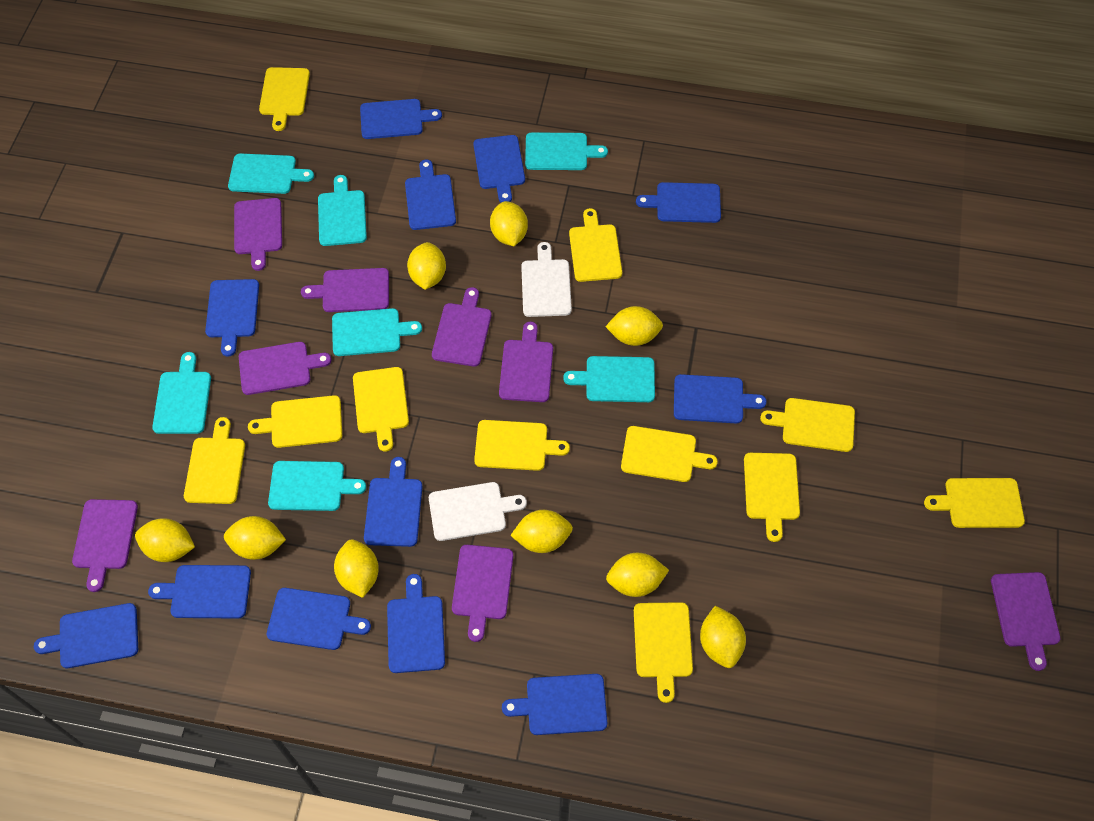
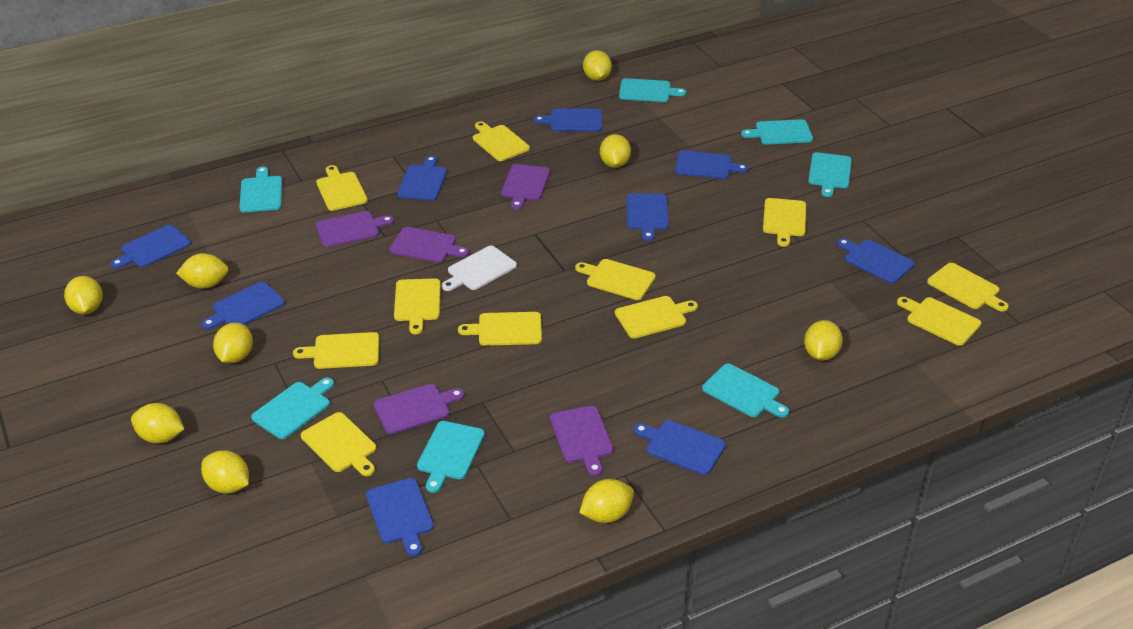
blue cutting board: [34,603,138,668] [148,565,251,619] [205,279,259,357] [267,588,371,650] [360,99,442,139] [364,457,422,547] [387,574,445,673] [405,160,456,230] [473,135,525,202] [502,674,607,735] [636,182,721,223] [674,374,767,424] = 12 -> [111,225,191,269] [202,282,285,329] [366,478,434,556] [397,156,447,201] [534,108,602,131] [626,194,669,241] [633,420,726,475] [675,150,748,179] [837,238,915,283] = 9
purple cutting board: [72,499,138,592] [234,198,282,271] [239,342,331,395] [301,268,389,312] [432,287,491,367] [452,545,513,642] [499,322,553,402] [991,572,1060,671] = 8 -> [316,211,394,247] [373,384,464,434] [389,227,469,263] [501,164,550,210] [550,406,613,476] = 5
white cutting board: [429,482,527,541] [521,242,572,317] = 2 -> [442,246,517,291] = 1

